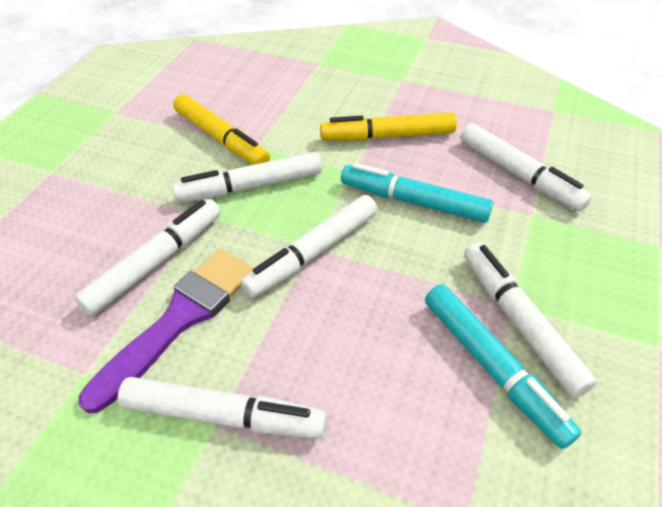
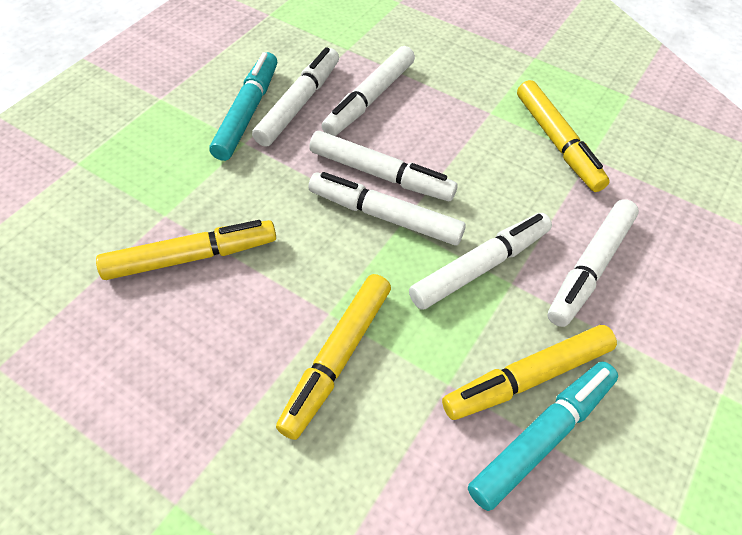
purple brush: [79,249,254,414] = 1 -> none = 0
yellow marker: [173,94,270,165] [320,112,457,141] = 2 -> [96,220,276,280] [276,274,391,440] [442,325,617,420] [517,80,610,192] = 4

